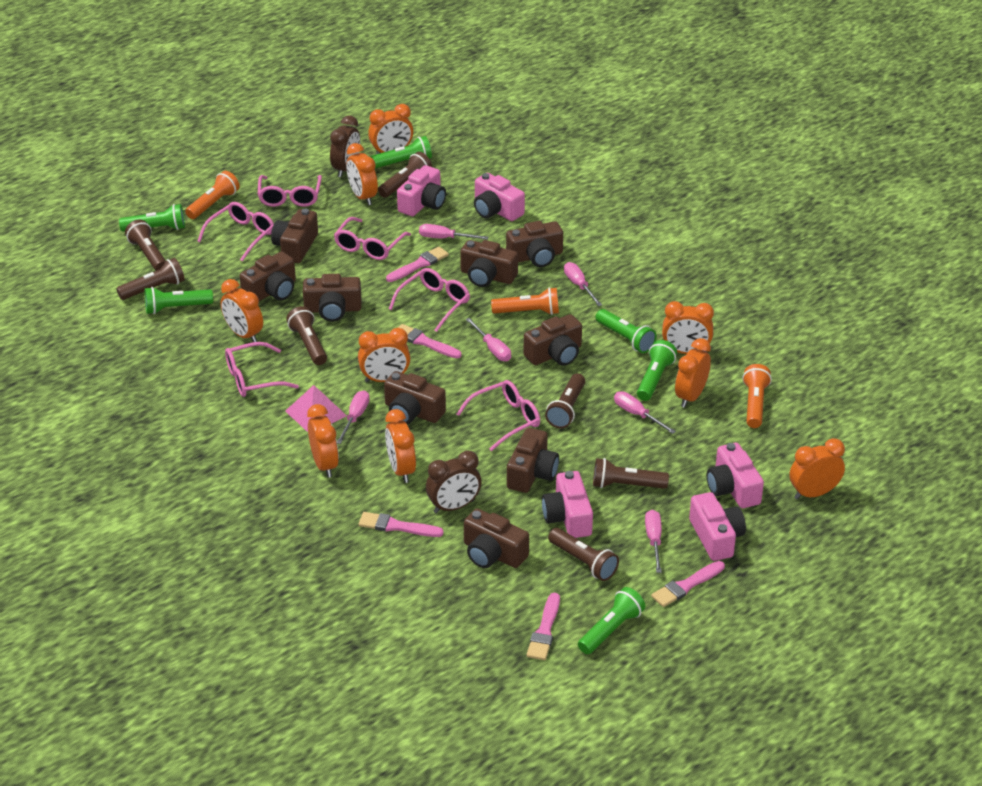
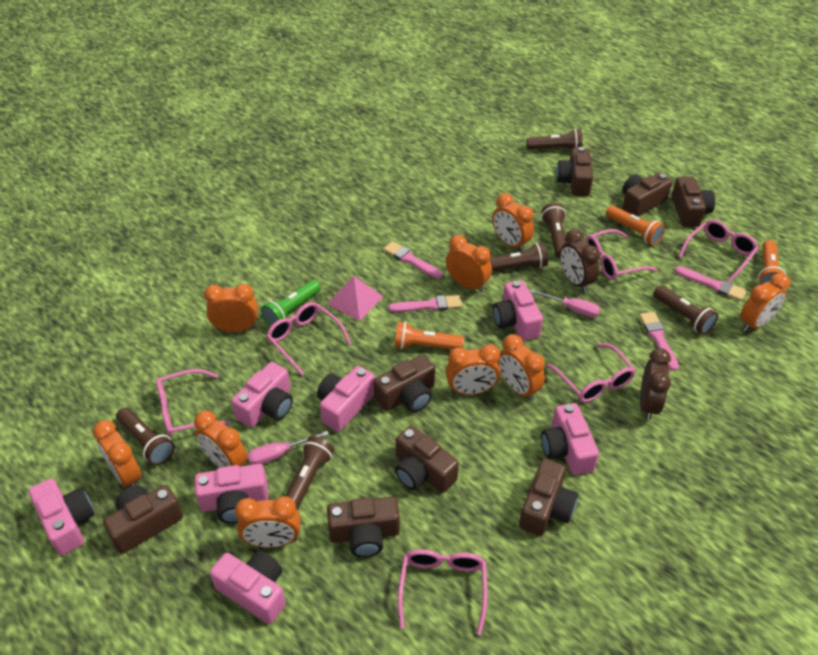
brown camera: [240,251,296,301] [271,208,318,263] [303,274,361,322] [384,371,446,424] [460,240,518,287] [464,508,529,568] [506,221,563,267] [507,428,559,493] [524,314,582,366] = 9 -> [103,485,183,554] [327,497,400,557] [373,354,435,412] [395,426,459,493] [519,459,578,536] [556,147,593,196] [622,173,672,217] [672,177,715,227] = 8
brown flashlight: [116,258,185,300] [125,219,166,271] [286,306,327,365] [378,152,432,198] [545,373,585,428] [548,528,619,581] [593,458,669,489] = 7 -> [116,408,175,465] [285,436,334,510] [490,243,548,271] [527,129,582,149] [541,203,566,258] [653,285,718,335] = 6
green flashlight: [119,204,185,231] [145,287,213,314] [370,136,432,168] [578,587,645,654] [596,309,657,353] [637,340,677,401] = 6 -> [261,280,321,326] = 1
pink brush: [359,512,444,537] [386,247,449,282] [398,324,461,358] [527,593,560,660] [651,561,725,607] = 5 -> [383,241,442,279] [388,295,462,312] [639,312,679,371] [675,266,747,301] = 4
pink camera: [397,165,446,216] [474,173,525,221] [542,471,593,538] [689,492,746,561] [707,443,764,508] = 5 -> [29,478,95,556] [195,464,269,524] [210,551,286,624] [231,362,293,428] [317,366,375,432] [493,280,543,341] [541,403,599,475] = 7
pink screwdriver: [337,390,370,444] [419,224,488,240] [465,318,511,361] [564,262,602,306] [614,391,676,434] [645,510,662,573] = 6 -> [247,431,329,465] [530,289,600,317] = 2

